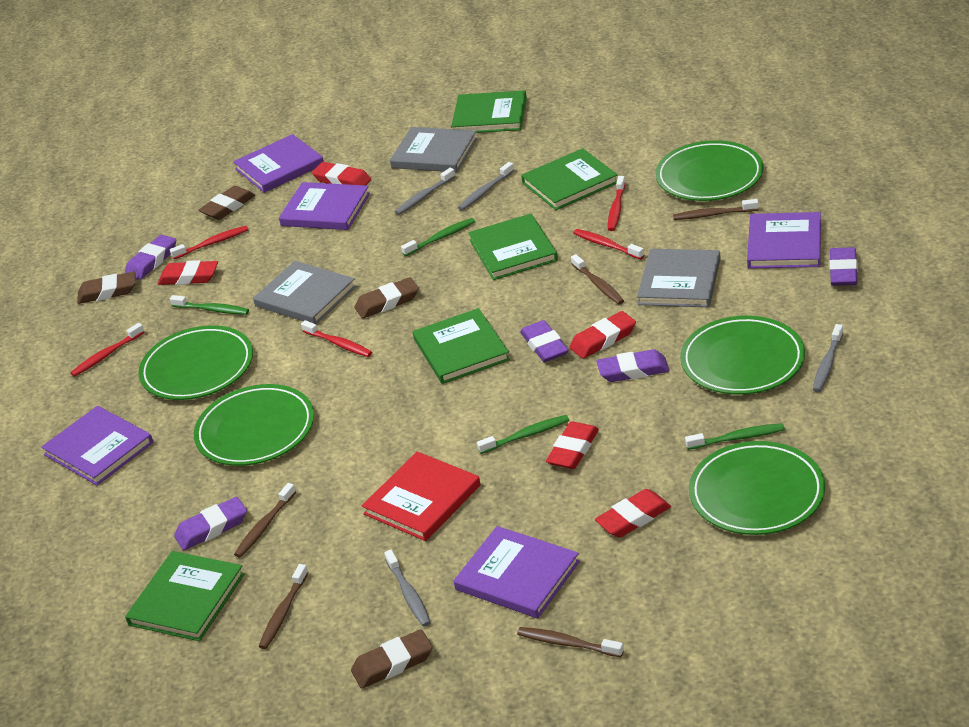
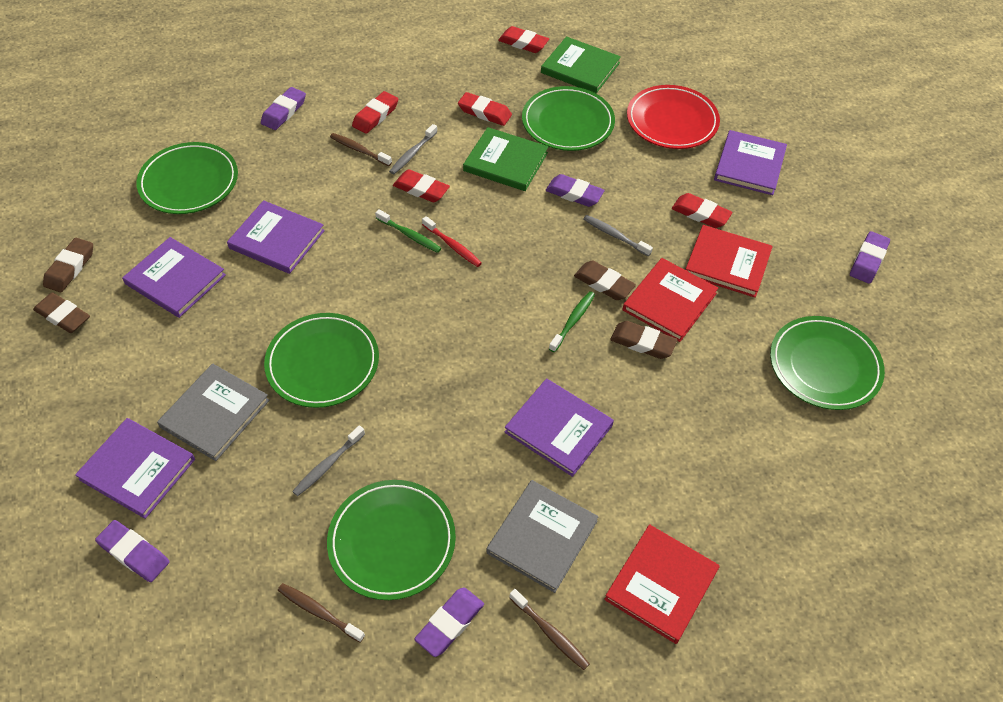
brown toothbrush: [234,483,296,558] [258,564,309,649] [517,627,624,657] [571,254,624,305] [673,199,759,220] = 5 -> [278,583,365,643] [330,133,392,166] [509,589,590,670] = 3
green book: [125,551,245,641] [413,308,510,384] [451,90,527,133] [468,214,558,280] [521,148,618,210] = 5 -> [463,127,548,191] [541,36,621,94] = 2
green toothbrush: [170,295,249,315] [401,218,475,256] [477,415,569,454] [685,423,785,450] = 4 -> [375,209,441,253] [549,291,595,352] = 2
grey book: [253,261,356,324] [390,127,478,172] [637,249,721,307] = 3 -> [157,363,270,461] [486,480,599,593] = 2
grey toothbrush: [384,550,431,627] [395,168,455,215] [458,162,514,210] [813,324,843,392] = 4 -> [292,425,365,496] [389,124,438,174] [584,215,653,256] = 3
red book: [362,452,481,541] = 1 -> [604,524,720,644] [623,258,718,342] [686,225,773,298] = 3
red plate: none = 0 -> [627,85,720,149] = 1
red toothbrush: [70,323,144,377] [170,226,248,259] [301,320,372,357] [573,229,644,259] [608,176,625,231] = 5 -> [422,216,482,267] = 1

